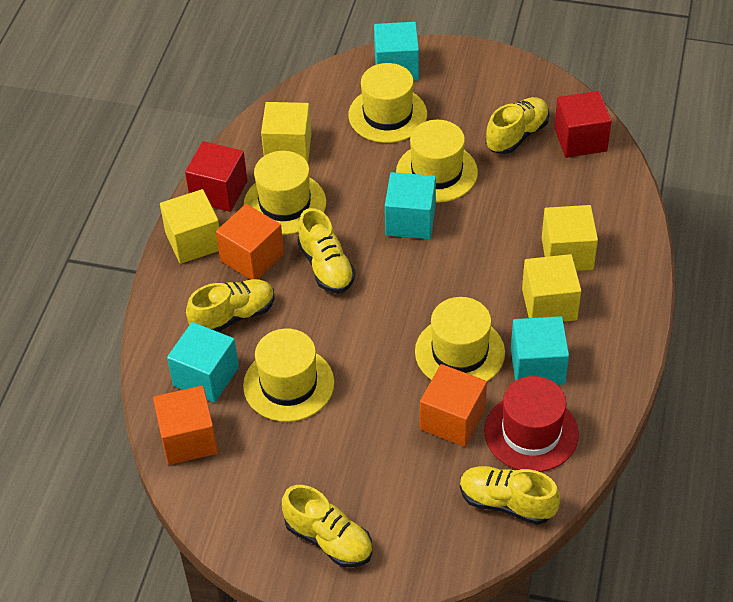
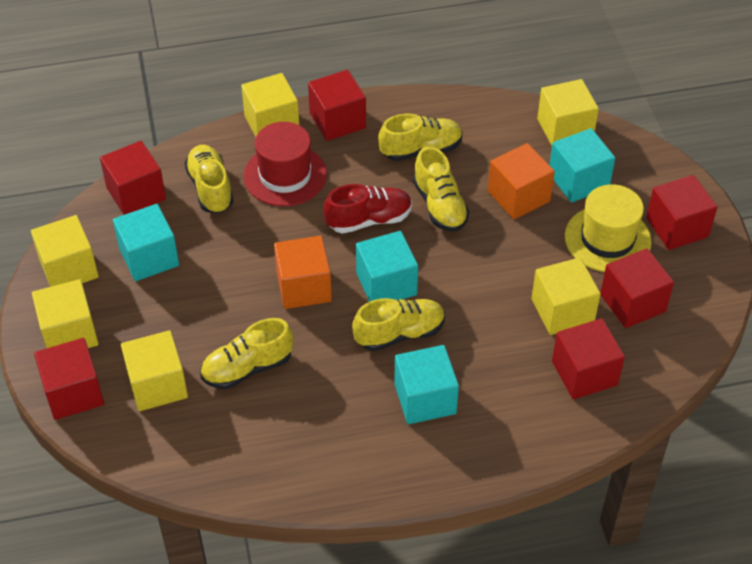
orange cube: [153,386,218,465] [216,204,284,280] [420,364,487,447] = 3 -> [274,236,332,309] [488,143,555,219] = 2
red cube: [185,141,247,212] [554,91,612,158] = 2 -> [34,338,104,420] [100,141,166,215] [308,70,366,141] [552,318,625,399] [600,248,674,328] [646,175,717,250] = 6
red shoe: none = 0 -> [323,184,412,234] = 1
yellow cube: [160,189,219,264] [261,102,311,163] [522,254,582,322] [542,205,598,271] = 4 -> [31,215,99,287] [32,279,99,348] [121,330,188,411] [241,73,299,137] [531,257,600,335] [537,79,599,146] = 6
yellow hat: [243,328,334,422] [244,151,326,235] [348,63,427,143] [396,120,478,203] [415,297,505,382] = 5 -> [564,184,652,272] = 1

